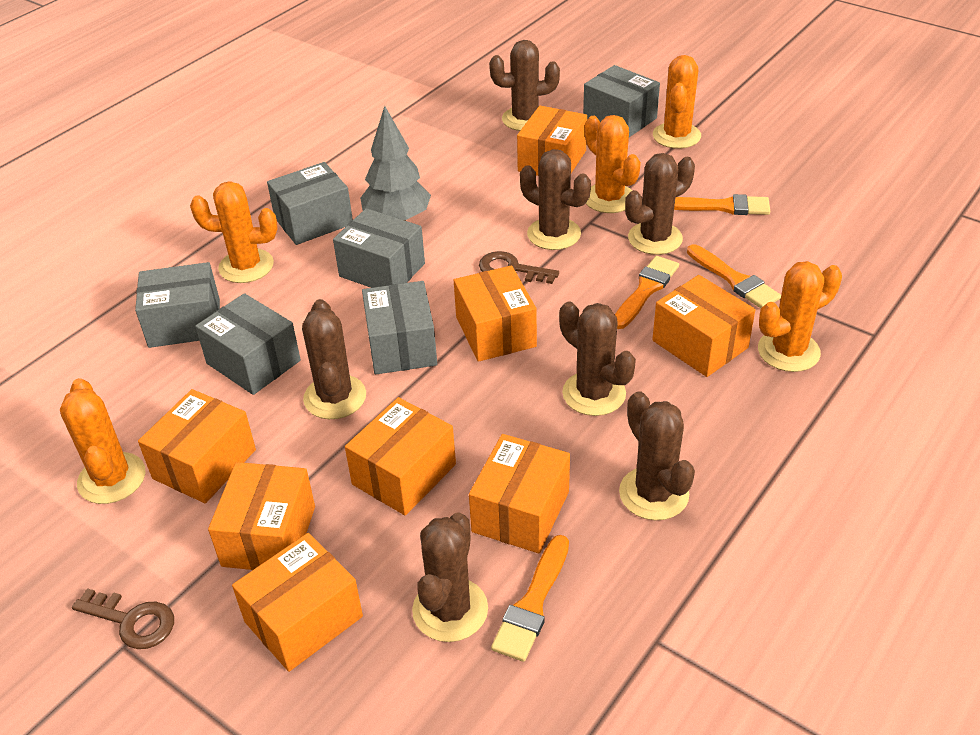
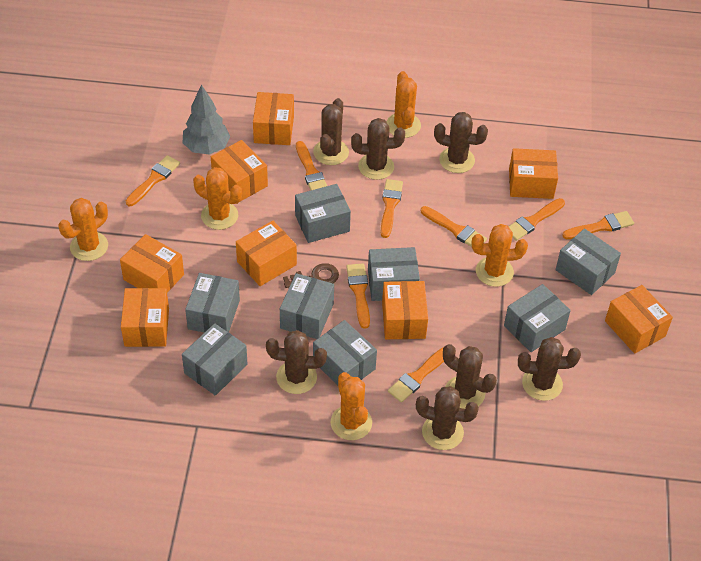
brown key: [72,588,174,649] [479,251,559,284] = 2 -> [283,263,339,288] = 1
grey box: [135,262,220,348] [195,293,301,395] [267,162,353,245] [333,208,425,288] [362,281,437,374] [583,65,660,137] = 6 -> [182,323,248,396] [185,273,240,333] [280,273,334,339] [295,184,351,243] [313,320,377,385] [368,247,420,301] [504,284,571,352] [556,229,621,295] = 8
orange brush: [491,535,569,662] [615,256,679,329] [674,194,770,215] [687,244,781,308] = 4 -> [126,155,180,206] [296,141,327,190] [346,263,370,329] [381,179,403,238] [388,347,444,402] [421,206,487,247] [508,198,565,241] [562,211,634,239] = 8

